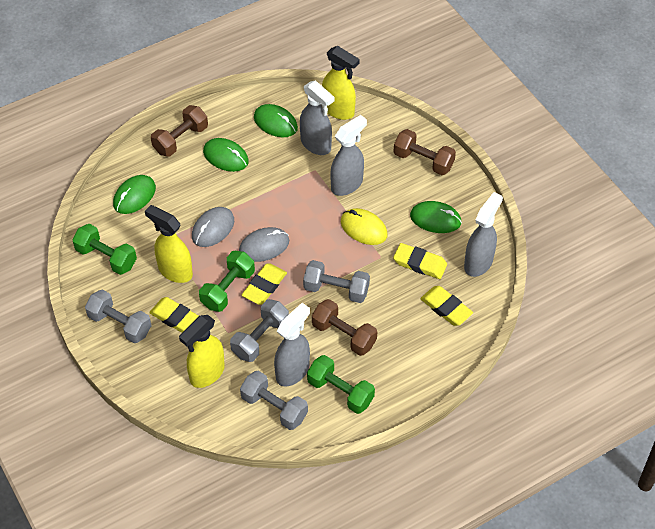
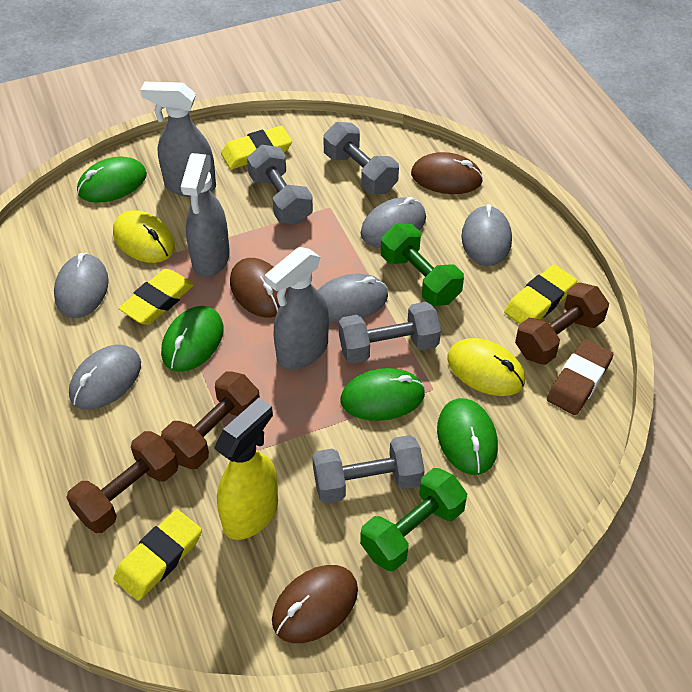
brown eraser: none = 0 -> [547,339,613,415] = 1
brown mouse: none = 0 -> [230,258,288,318] [272,565,358,643] [411,152,483,194] = 3
green dumbbell: [72,224,137,275] [199,251,255,312] [307,355,375,414] = 3 -> [360,468,467,571] [381,224,464,306] = 2
grey mouse: [192,207,234,247] [239,227,289,262] = 2 -> [54,253,109,318] [69,345,141,410] [318,274,388,323] [361,197,426,248] [461,204,512,266] = 5
grey spray bottle: [274,303,310,386] [300,80,334,155] [330,115,367,196] [464,192,503,277] = 4 -> [141,82,216,197] [181,153,230,278] [265,247,329,370] = 3
yellow mouse: [341,208,388,245] = 1 -> [113,210,175,263] [448,338,525,396] = 2
yellow spray bottle: [145,205,193,283] [179,315,225,388] [322,46,360,120] = 3 -> [214,398,278,540] = 1

